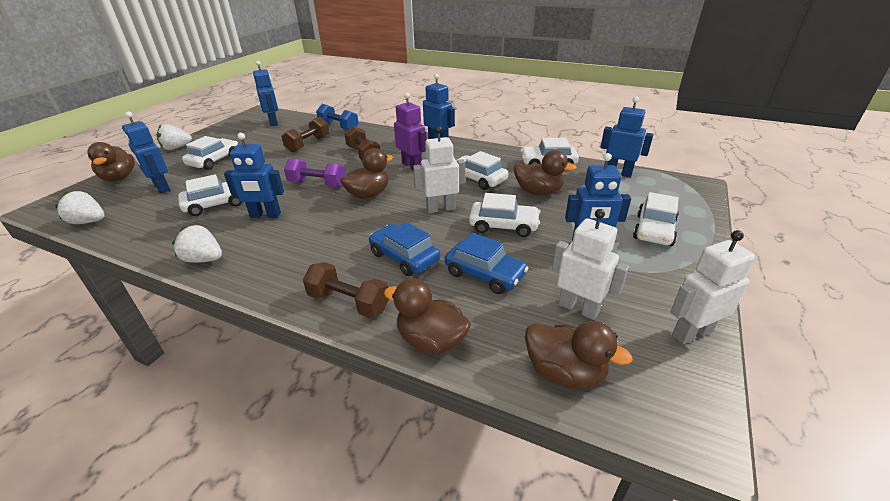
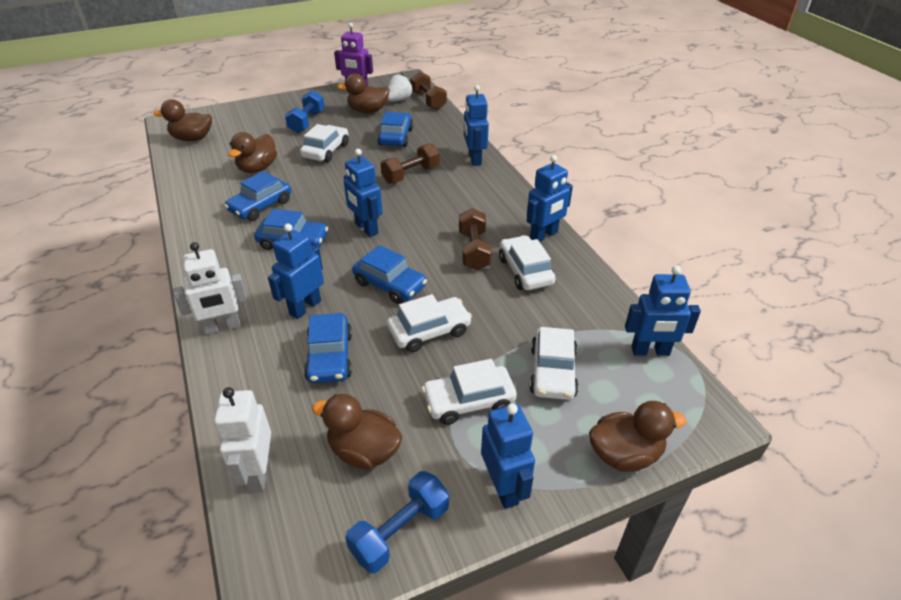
blue car: [369,222,440,276] [445,233,529,294] = 2 -> [224,171,291,221] [254,209,328,250] [304,313,352,383] [352,245,427,304] [377,112,413,147] = 5
blue dumbbell: [316,104,359,130] = 1 -> [285,90,325,133] [345,471,449,573] = 2
purple dumbbell: [284,158,346,187] = 1 -> none = 0
white car: [178,174,242,216] [182,136,238,170] [456,151,508,190] [469,193,541,237] [520,138,579,165] [633,192,679,246] = 6 -> [300,124,349,162] [387,294,472,352] [422,359,517,425] [499,235,555,290] [529,327,579,400] = 5
white robot: [413,126,465,213] [552,209,629,320] [670,230,755,345] = 3 -> [173,242,248,335] [214,387,271,492] = 2
white strawberry: [55,191,105,224] [157,124,192,150] [172,225,222,263] = 3 -> [387,73,414,102] = 1

